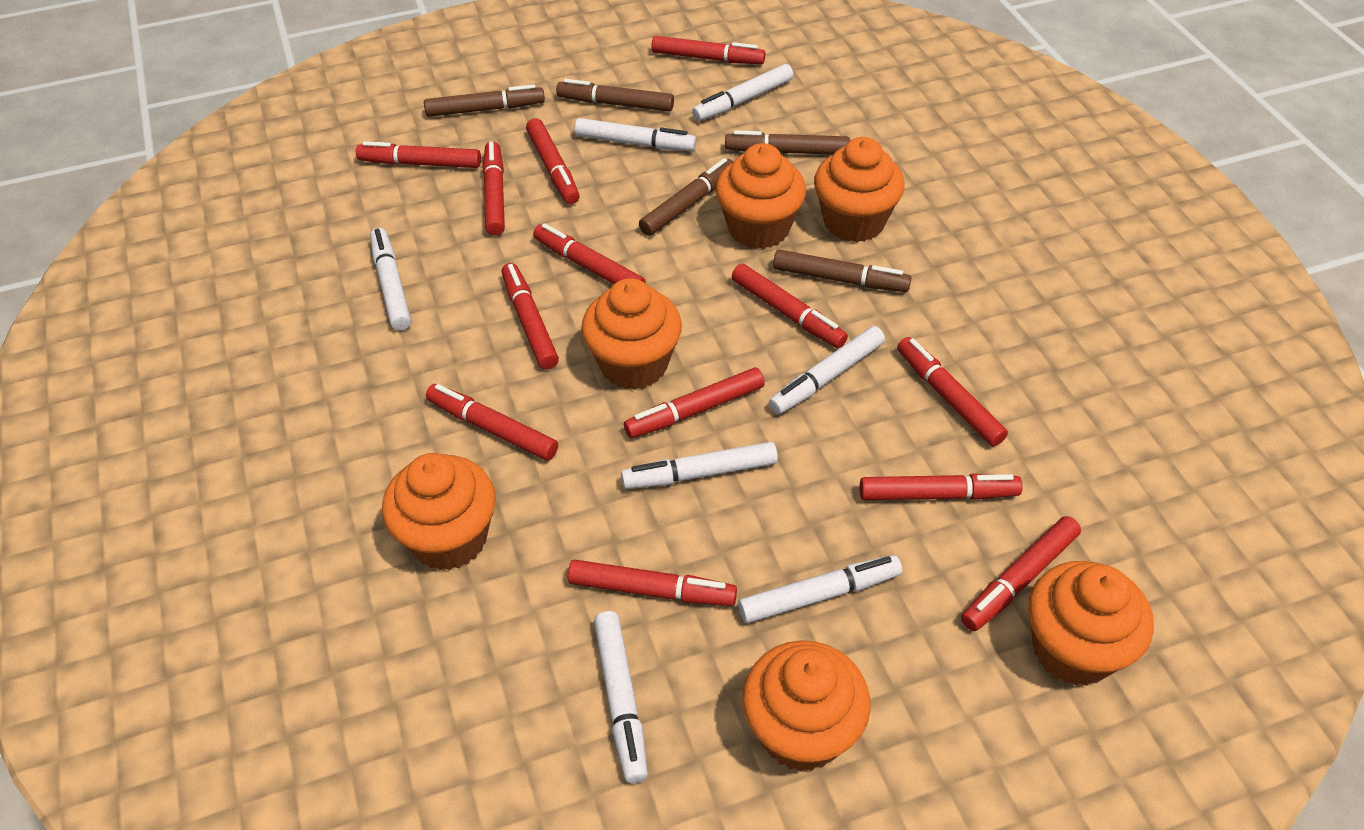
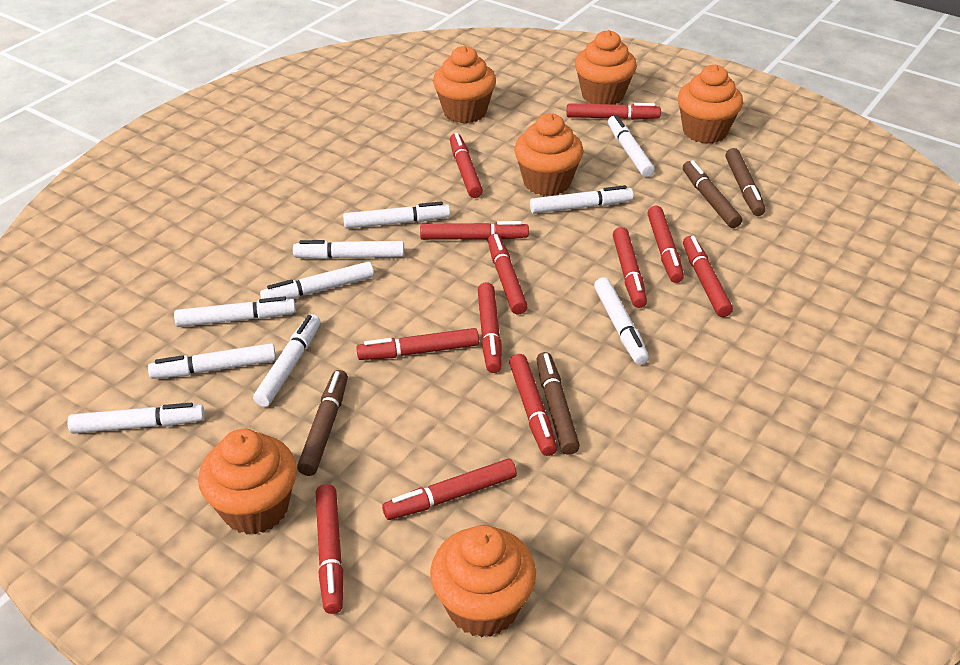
brown marker: [424,84,545,117] [556,79,674,112] [639,158,733,236] [725,130,850,155] [773,250,911,292] = 5 -> [297,370,348,476] [537,352,580,455] [683,160,742,228] [725,148,766,216] = 4
red marker: [356,141,481,168] [426,384,558,461] [483,141,505,236] [502,263,559,370] [526,118,580,204] [533,223,646,284] [568,560,737,606] [624,367,765,438] [651,36,765,64] [732,264,848,348] [860,474,1023,500] [897,337,1008,446] [961,516,1081,631] = 13 -> [316,484,343,614] [356,328,479,360] [382,459,517,520] [420,221,529,240] [450,133,483,198] [478,282,502,373] [488,234,528,314] [509,354,557,456] [566,103,661,120] [613,227,647,308] [647,206,684,283] [683,236,733,317] = 12
white marker: [370,228,411,330] [575,118,696,151] [594,611,648,783] [621,442,778,489] [692,64,793,121] [738,555,902,623] [769,326,885,414] = 7 -> [67,403,205,434] [148,343,276,379] [174,296,296,327] [253,314,320,407] [260,262,374,299] [293,240,404,259] [343,202,450,229] [530,185,633,214] [594,277,649,365] [608,115,655,177] = 10

